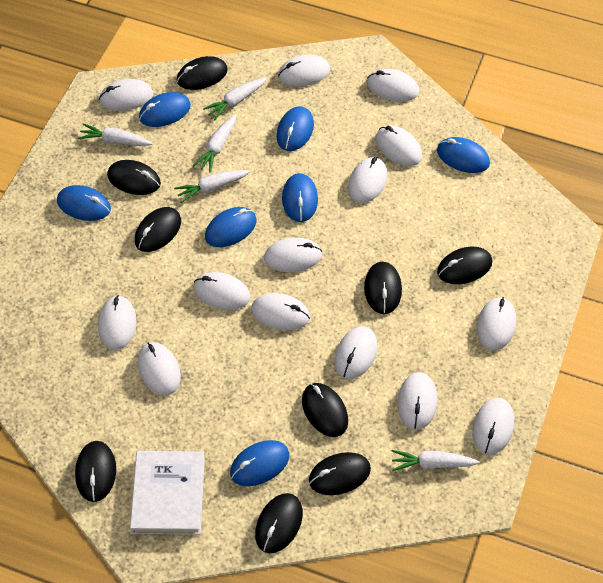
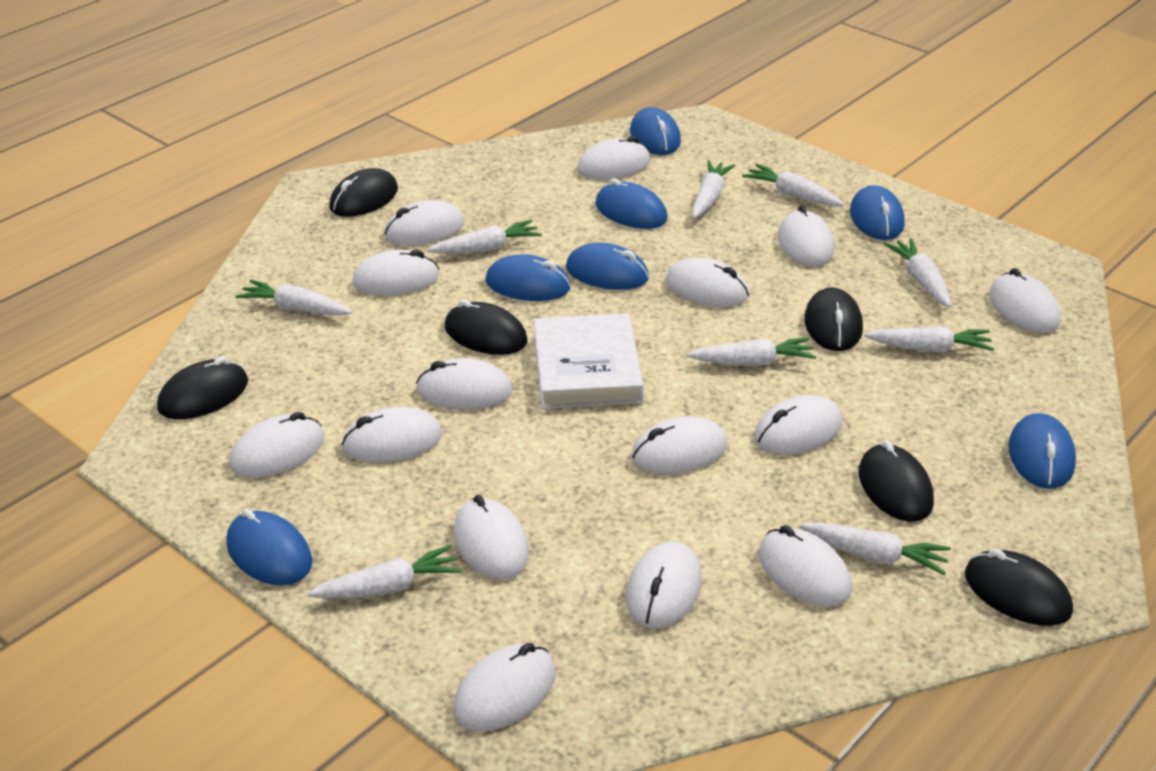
black mouse: [75,441,116,502] [107,160,161,195] [135,207,181,252] [177,56,228,90] [255,493,303,553] [302,383,348,437] [309,452,371,495] [364,262,402,314] [437,247,492,284] = 9 -> [157,356,248,419] [329,168,398,217] [445,299,527,355] [804,287,863,351] [858,440,934,522] [965,549,1073,626] = 6
white carrot: [78,123,153,146] [174,170,250,203] [193,114,236,173] [203,78,267,120] [392,450,480,471] = 5 -> [235,279,352,316] [307,545,462,599] [427,220,542,254] [686,337,816,366] [692,160,735,218] [742,164,844,207] [800,522,951,575] [864,327,994,352] [884,238,951,307] = 9
white mouse: [98,295,137,350] [99,79,153,111] [138,342,181,396] [193,272,251,310] [251,293,310,330] [264,237,322,272] [278,55,330,86] [334,326,377,379] [348,157,387,203] [367,69,419,102] [376,125,422,166] [398,372,437,430] [472,398,514,455] [477,297,516,351] = 14 -> [230,412,324,478] [342,407,442,463] [352,250,439,296] [384,200,465,245] [416,358,513,409] [453,495,529,579] [453,643,556,731] [577,136,651,180] [626,541,702,629] [631,416,728,474] [666,258,750,307] [754,395,842,455] [758,525,852,607] [778,205,834,266] [989,268,1061,333] = 15

